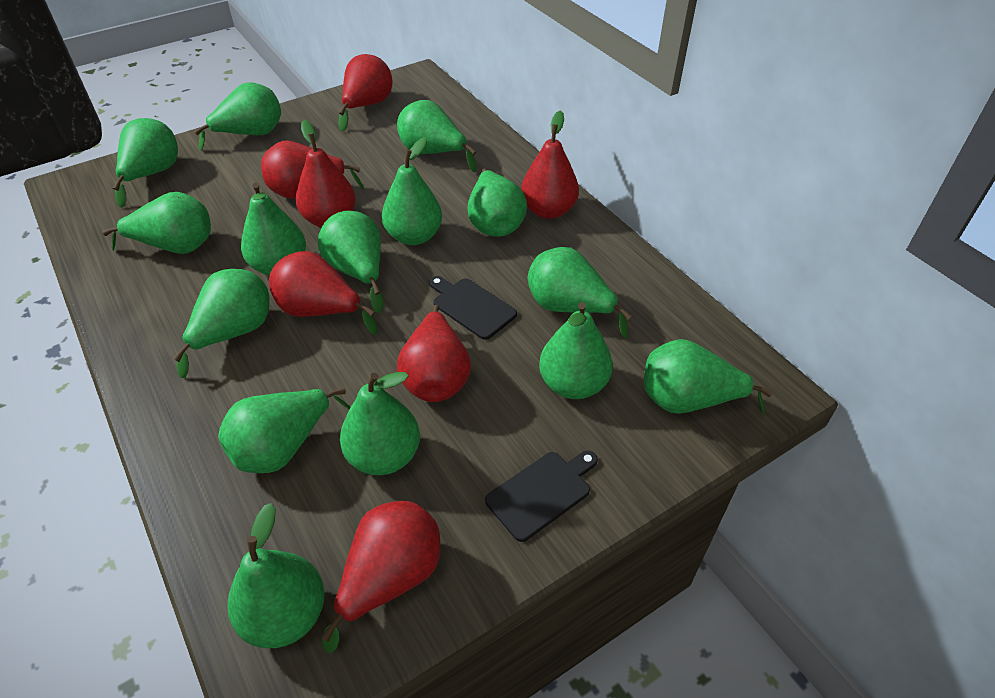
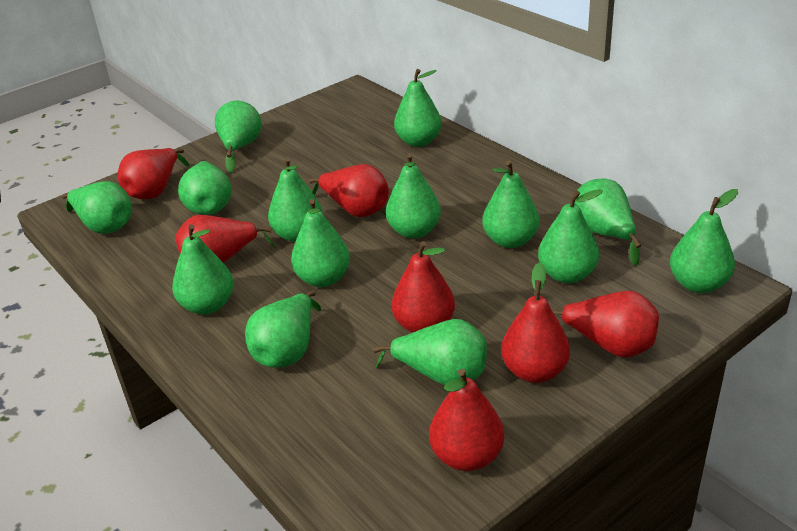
black cutting board: [429,276,517,340] [485,451,598,542] = 2 -> none = 0
green pear: [102,192,211,254] [113,118,178,208] [173,269,269,378] [194,82,281,151] [218,387,351,473] [228,503,324,648] [241,183,306,276] [318,211,383,313] [340,372,420,475] [382,137,442,245] [397,100,476,173] [467,168,527,237] [528,247,632,338] [539,302,613,399] [644,339,773,415] = 15 -> [62,181,132,234] [172,224,234,315] [178,161,232,215] [215,101,262,173] [245,290,321,368] [268,158,323,242] [291,199,350,287] [373,319,487,385] [386,153,441,239] [394,69,442,147] [482,161,539,248] [538,189,603,283] [574,178,642,266] [670,189,738,293] = 14

